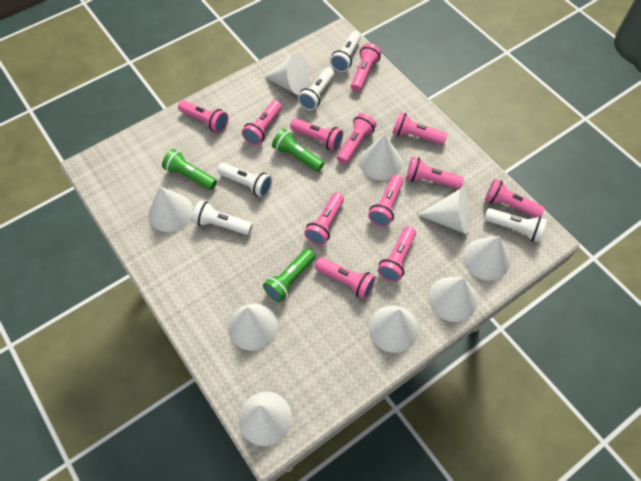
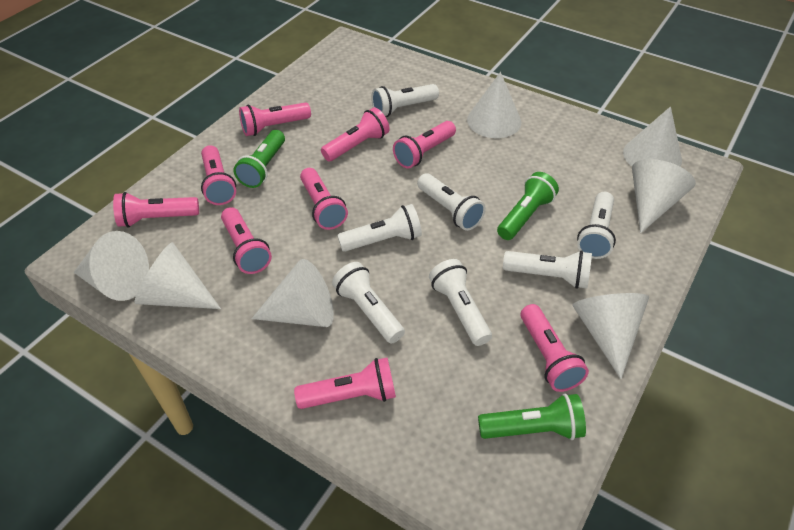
pink flashlight: [178,100,228,133] [242,100,282,146] [290,118,343,151] [304,192,344,245] [315,257,376,299] [337,113,376,164] [351,43,381,92] [368,175,403,227] [377,226,416,282] [392,112,447,145] [406,157,464,189] [484,179,545,218] = 12 -> [113,192,199,227] [201,145,236,205] [221,207,272,274] [239,102,311,136] [294,357,396,409] [300,168,348,230] [321,107,390,161] [393,121,456,168] [521,304,589,392] = 9
white cone: [148,187,193,232] [228,303,278,351] [239,392,292,446] [265,53,310,95] [359,134,402,180] [369,306,418,353] [418,188,470,234] [428,277,477,322] [463,236,510,281] = 9 -> [74,231,149,301] [134,242,221,309] [251,259,334,327] [467,72,521,138] [573,293,649,379] [623,106,682,167] [632,159,696,233] = 7
white flashlight: [192,200,253,235] [217,163,272,198] [298,68,334,110] [330,31,361,72] [484,208,547,242] = 5 -> [332,262,405,343] [337,204,422,252] [371,84,439,117] [417,173,486,231] [429,259,492,346] [503,250,592,289] [577,192,616,259] = 7

